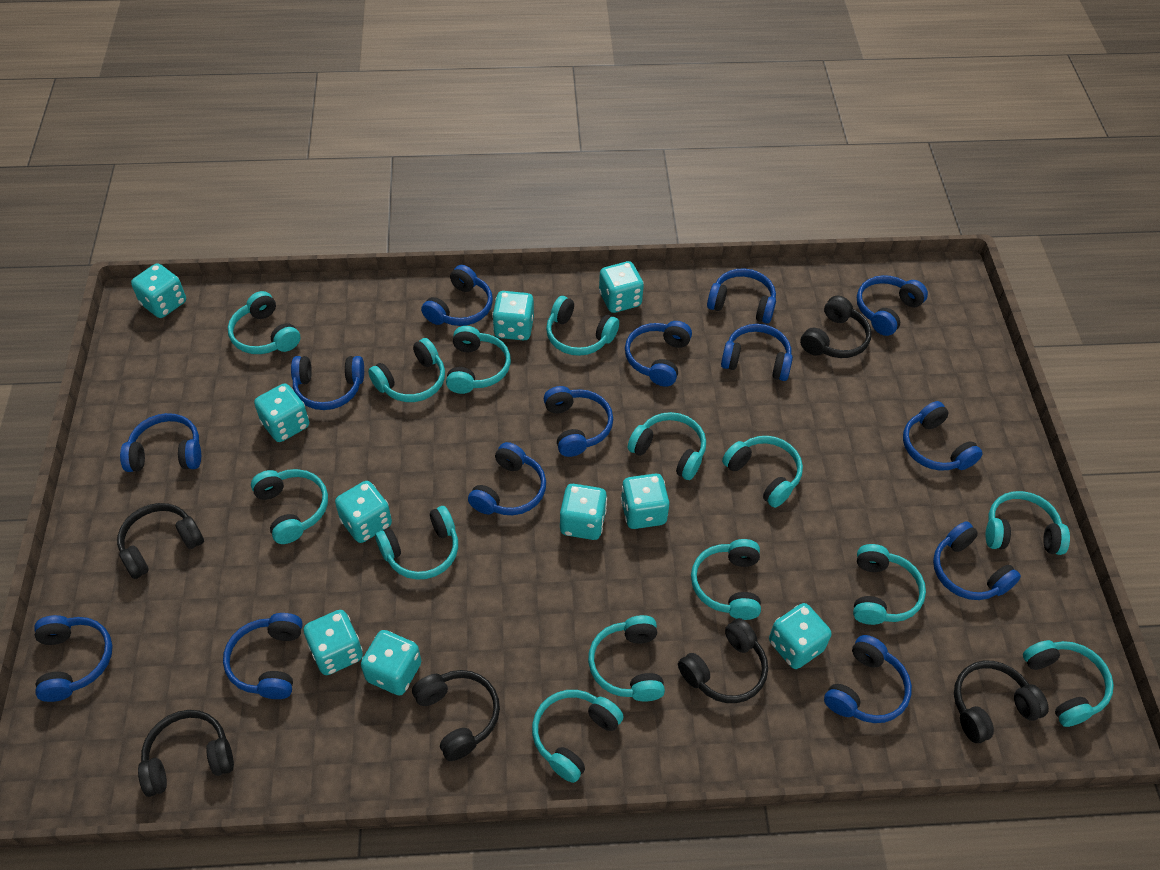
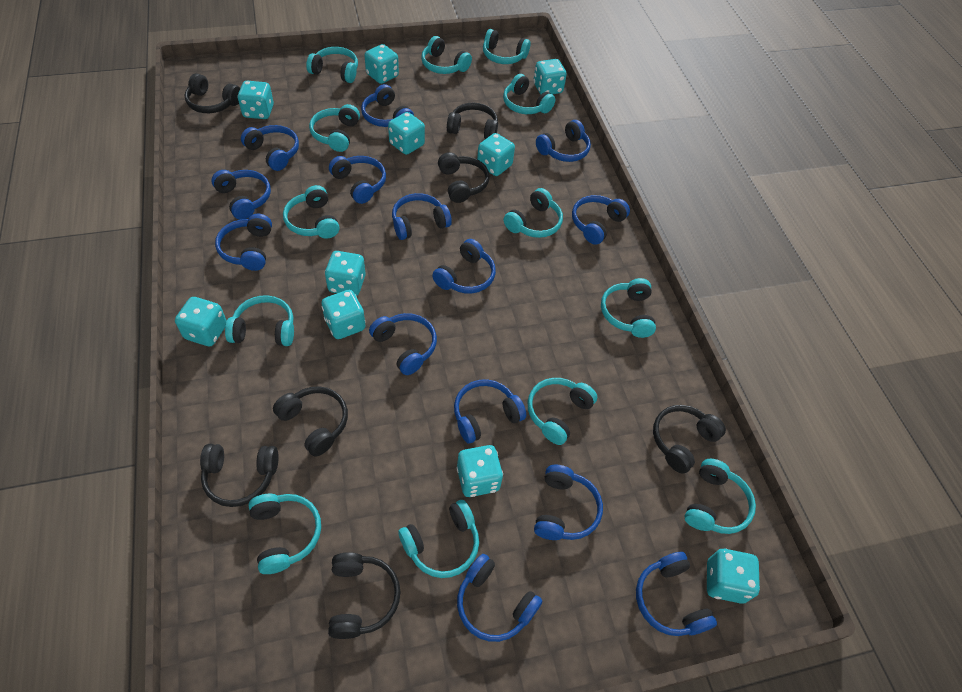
black headphones: [117,503,204,579] [138,710,234,797] [412,670,500,761] [678,618,768,703] [800,296,872,358] [954,661,1049,743] = 6 -> [185,73,240,113] [200,444,279,507] [273,386,348,457] [328,552,401,639] [438,152,490,203] [447,103,498,139] [653,405,726,474] = 7
turquoise headphones: [228,291,300,354] [251,469,328,544] [368,338,445,402] [375,506,458,580] [446,326,511,394] [532,690,624,783] [546,296,619,356] [588,615,665,701] [628,412,706,480] [691,539,761,620] [722,436,803,508] [853,544,926,625] [986,491,1070,555] [1023,640,1114,727] = 14 -> [225,295,294,346] [248,494,321,574] [283,185,340,239] [306,47,358,83] [309,104,360,152] [398,500,479,578] [421,36,472,74] [483,29,531,64] [503,74,556,114] [504,188,563,238] [527,378,597,445] [601,278,656,338] [684,459,756,534] = 13

